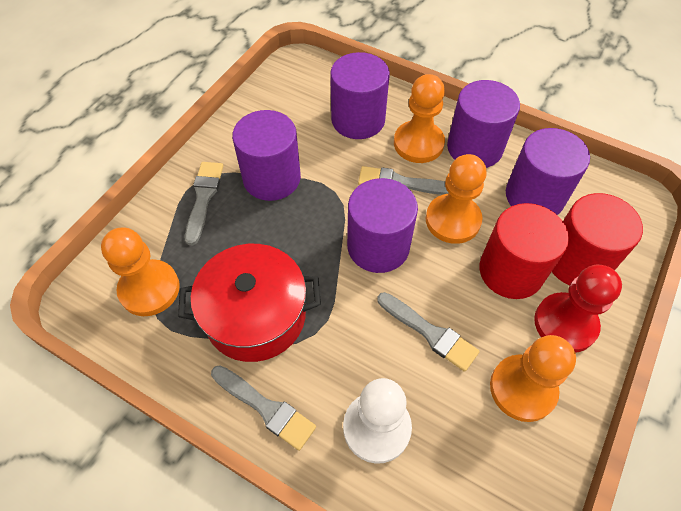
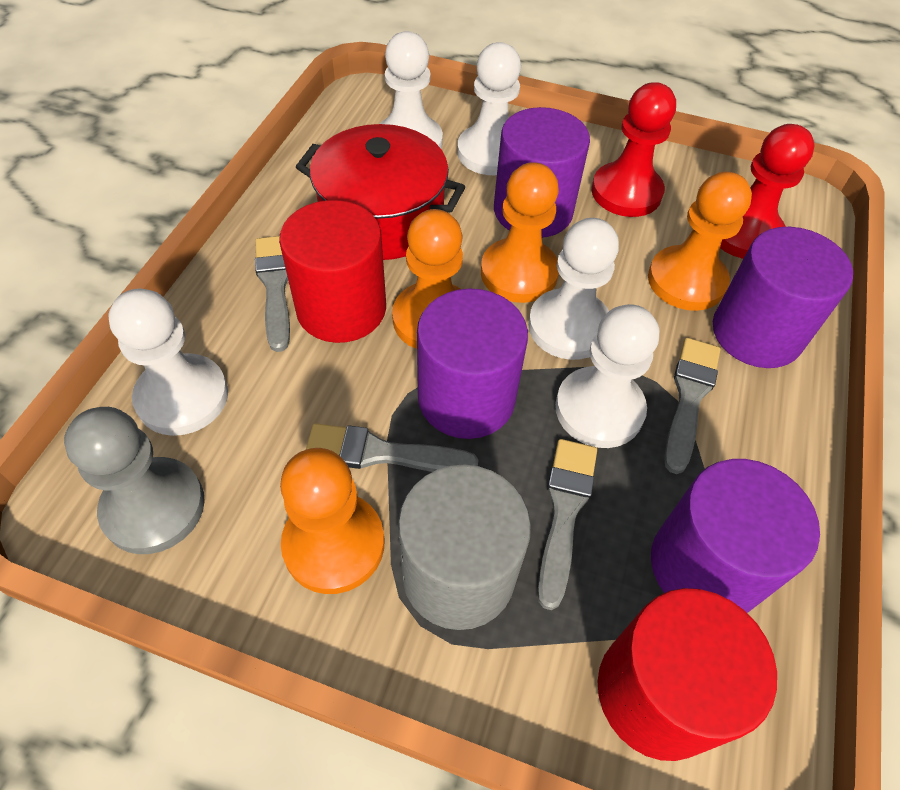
grey cylinder: none = 0 -> [398,464,531,630] = 1
grey pawn: none = 0 -> [64,407,205,554] = 1
purple cylinder: [232,110,301,201] [330,52,390,139] [347,178,418,273] [447,80,520,168] [506,128,590,215] = 5 -> [417,288,528,439] [494,107,590,238] [651,459,820,613] [713,227,853,368] = 4
red pawn: [534,264,622,353] = 1 -> [592,82,676,217] [720,124,815,259] = 2
white pawn: [343,378,412,464] = 1 -> [108,289,228,436] [380,31,443,149] [457,42,521,175] [528,218,619,360] [555,304,659,448] = 5

